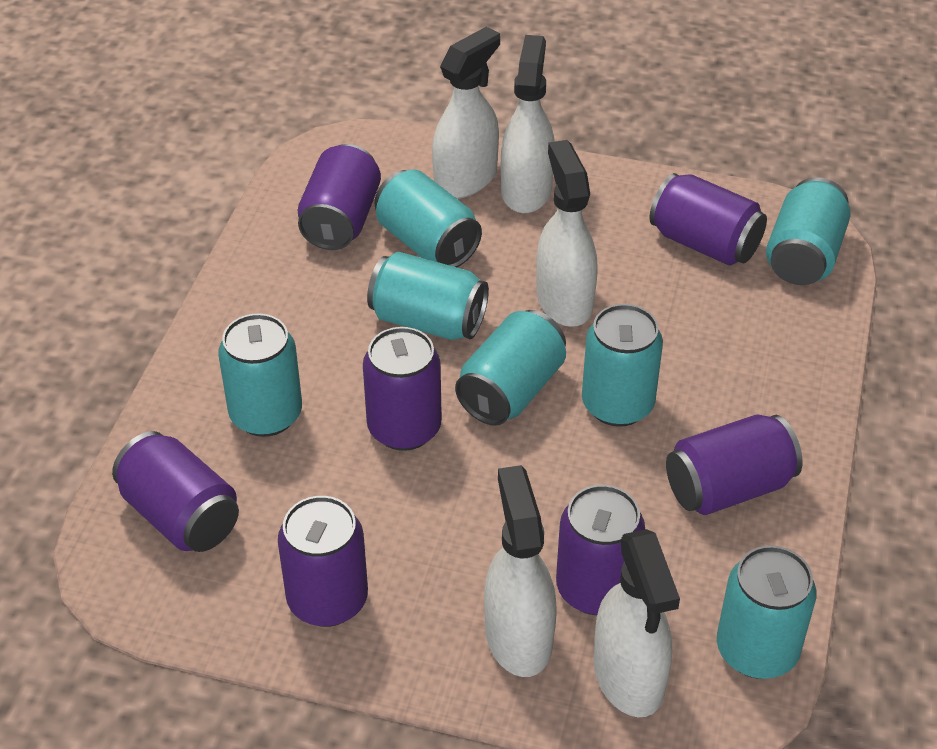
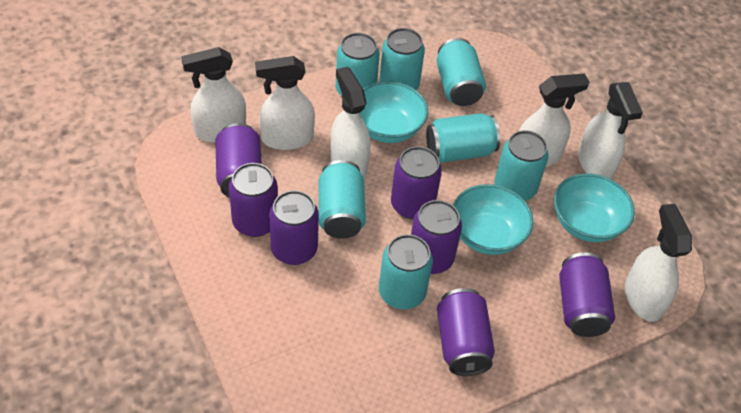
turquoise bowl: none = 0 -> [360,81,428,143] [453,184,533,255] [554,174,635,242] = 3
white spray bottle: [432,27,500,199] [484,465,556,677] [501,35,555,213] [536,140,598,327] [593,529,680,717] = 5 -> [181,47,246,143] [255,56,315,150] [331,66,371,177] [519,73,589,167] [578,82,643,179] [625,204,692,322] = 6

